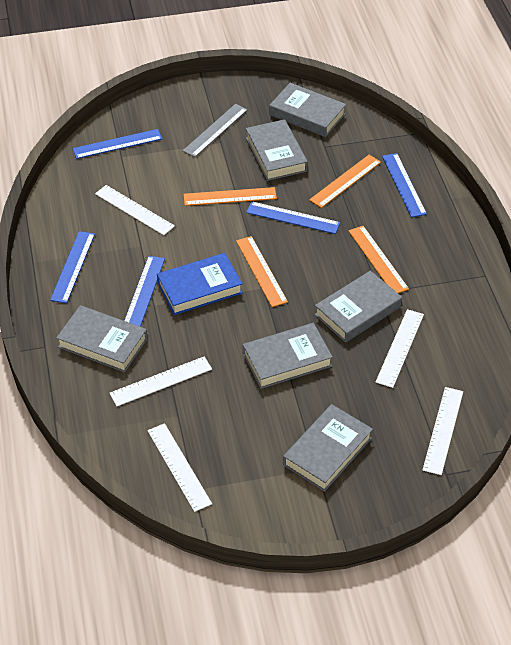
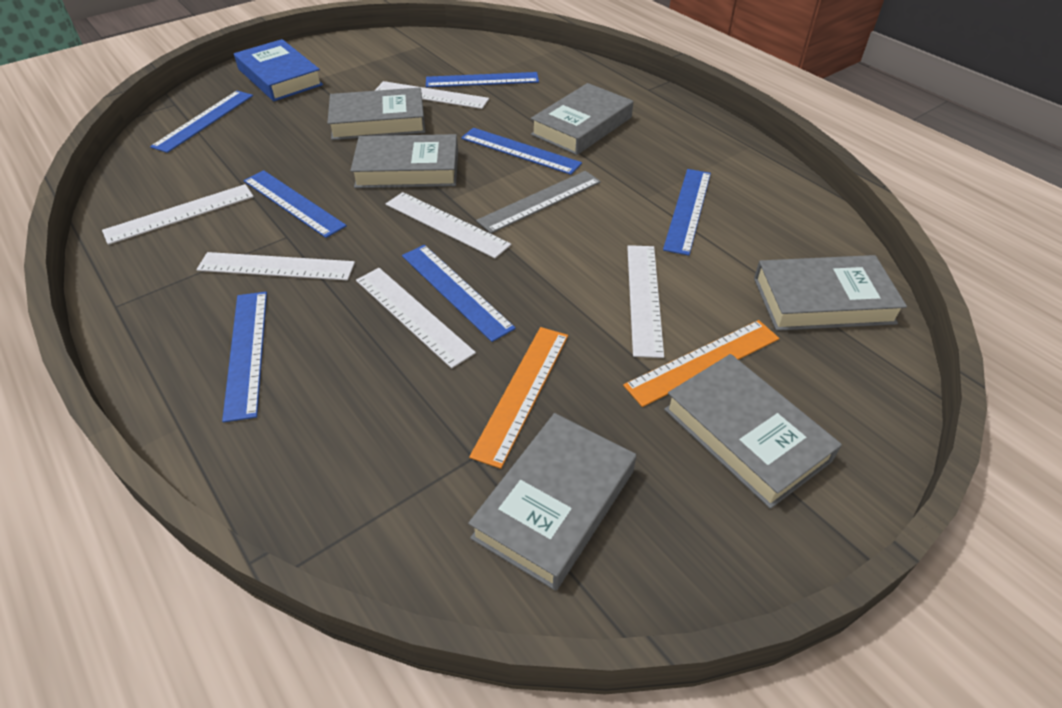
blue ruler: [50,231,95,303] [73,129,162,159] [124,256,165,327] [246,201,340,234] [382,153,427,217] = 5 -> [150,91,253,153] [222,292,267,423] [243,170,347,238] [402,245,516,342] [426,72,539,87] [461,128,582,175] [663,169,711,256] = 7
orange ruler: [183,187,277,206] [236,236,288,307] [309,155,381,208] [349,226,409,293] = 4 -> [469,327,568,469] [623,320,779,407] = 2
white ruler: [95,185,175,235] [109,356,212,406] [147,423,212,512] [376,309,424,388] [422,387,463,475] = 5 -> [102,184,254,245] [196,252,355,280] [356,268,476,368] [374,81,489,109] [386,192,511,258] [627,245,664,358] = 6

